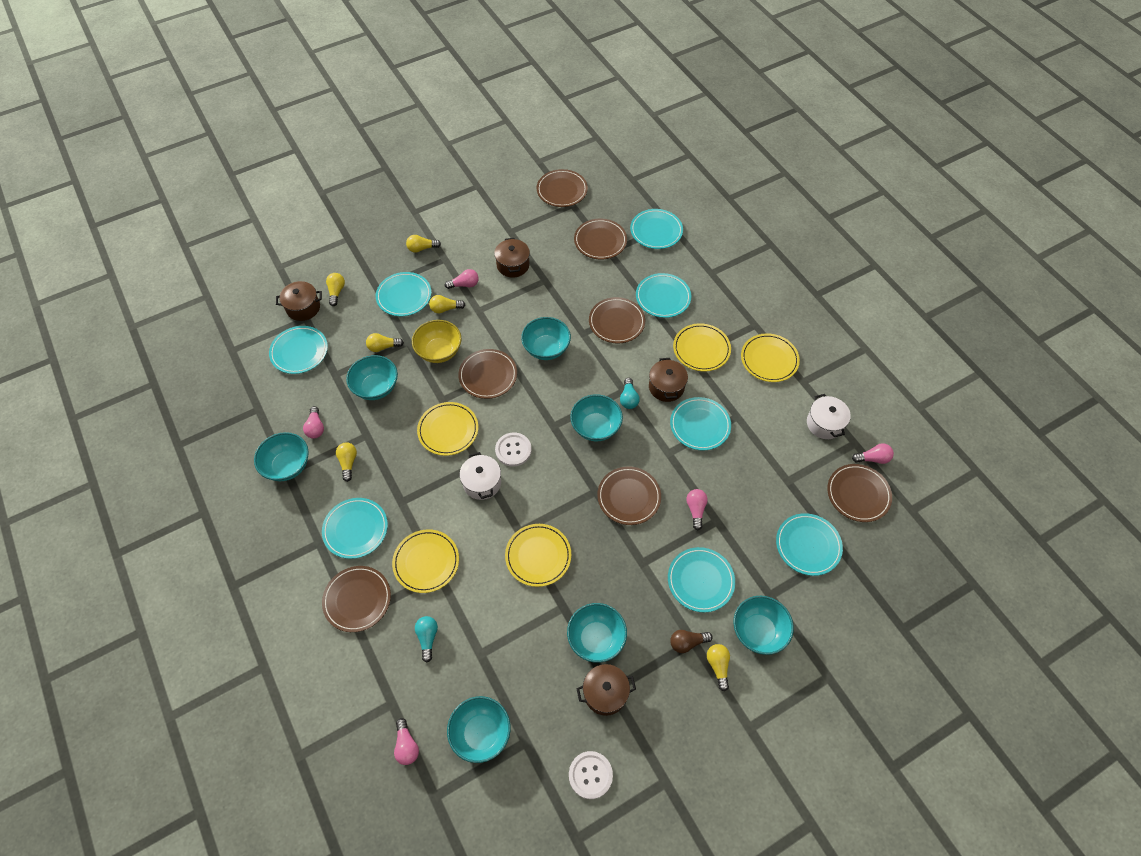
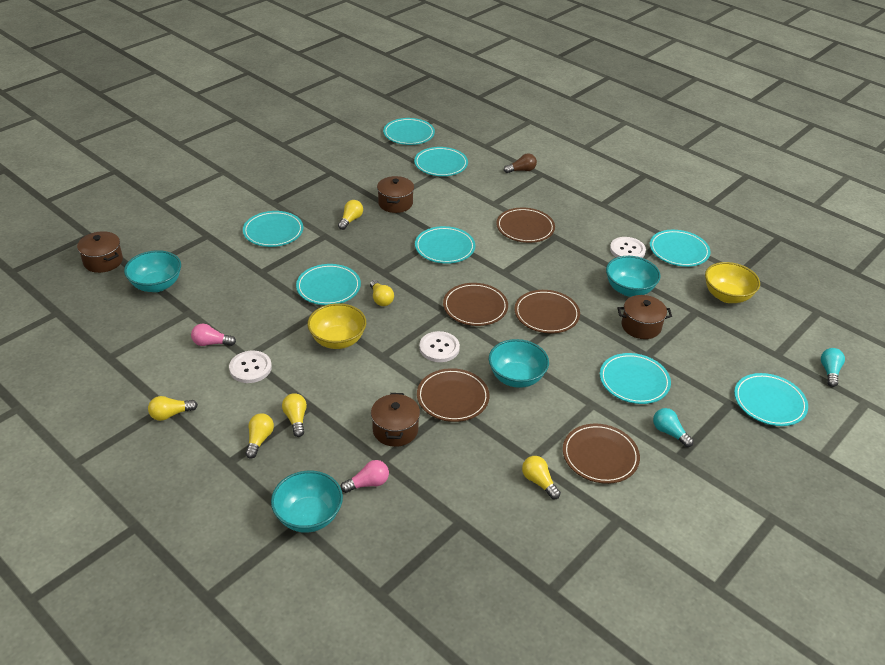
brown plate: [322,566,391,632] [458,349,517,399] [537,169,588,207] [574,219,627,259] [589,297,645,343] [597,467,661,525] [827,464,892,522] = 7 -> [417,368,489,422] [443,283,508,326] [496,207,555,243] [514,290,580,333] [563,424,640,484] = 5
pink light bulb: [303,406,324,438] [394,718,419,765] [445,269,479,289] [686,489,708,530] [852,443,894,464] = 5 -> [191,324,236,346] [340,460,389,493] = 2
turquoise bowl: [254,432,309,481] [346,355,398,400] [447,696,511,763] [521,317,571,360] [567,603,627,663] [570,394,623,441] [733,596,794,655] = 7 -> [124,250,181,292] [271,471,343,533] [489,339,549,388] [606,256,661,297] = 4
white button: [495,433,532,466] [569,751,613,799] = 2 -> [229,351,272,383] [419,331,460,362] [610,237,646,258] = 3
white pot: [459,452,501,500] [807,394,851,439] = 2 -> none = 0
yellow bowl: [412,320,461,363] = 1 -> [307,303,366,349] [705,262,760,303] = 2
yellow plate: [392,529,459,593] [417,402,478,456] [505,524,571,587] [673,323,731,371] [741,333,800,382] = 5 -> none = 0

